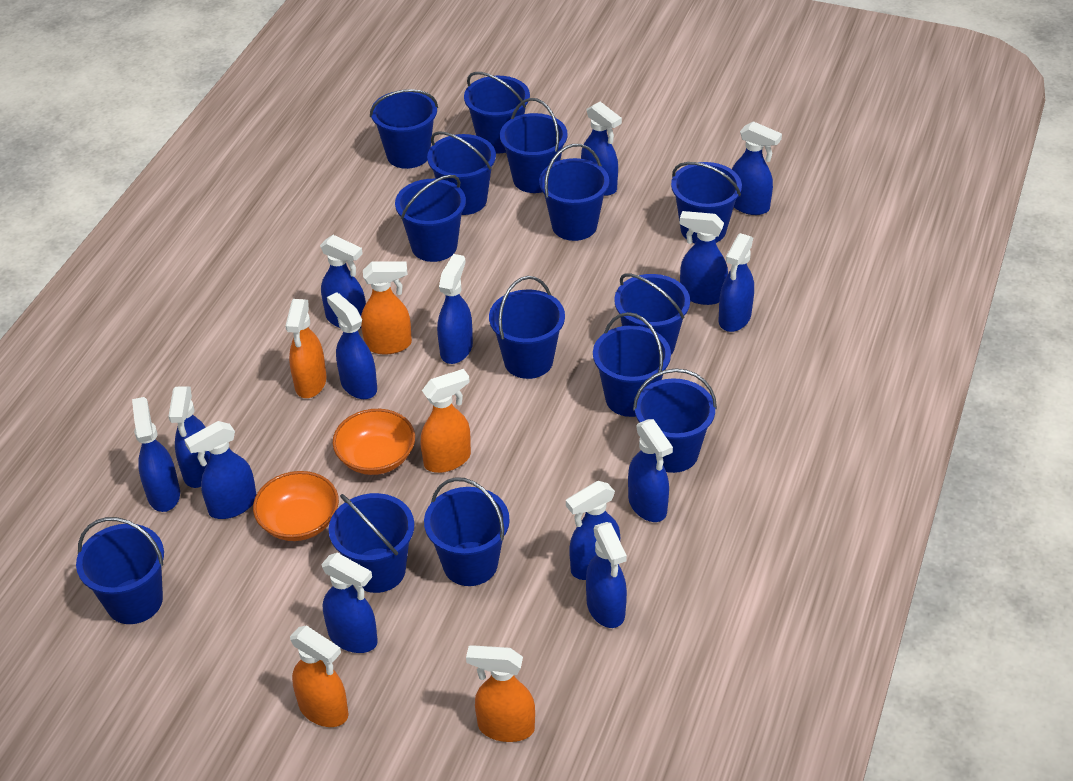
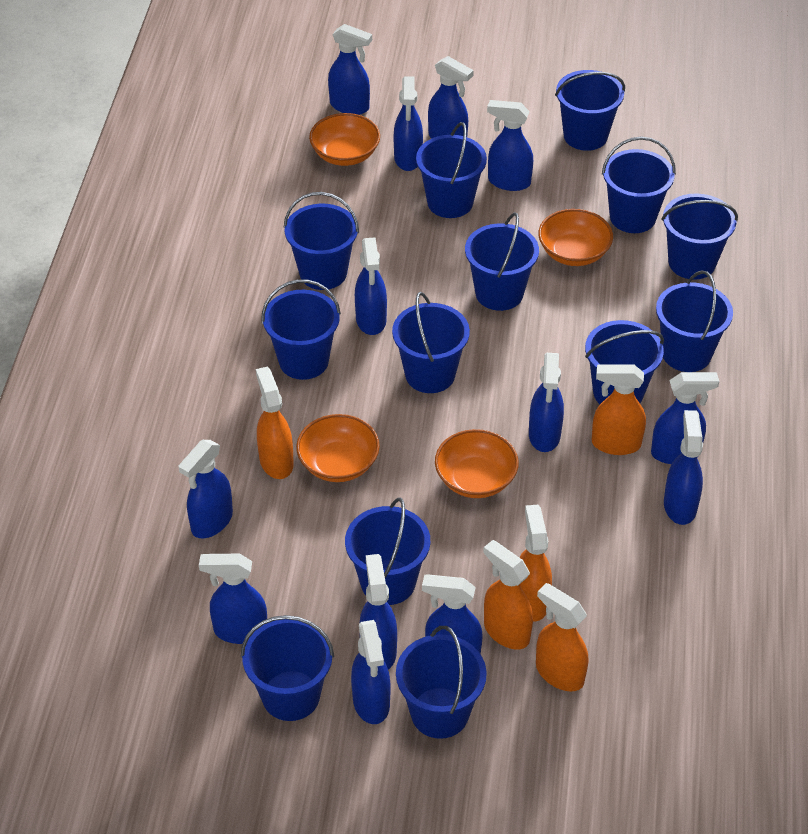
blue bucket: [76,517,164,624] [329,493,414,593] [370,89,438,169] [395,175,466,262] [424,477,510,586] [427,131,496,215] [464,72,530,153] [489,276,565,379] [500,98,568,193] [539,144,609,241] [593,312,671,417] [614,273,690,354] [633,368,717,473] [671,162,742,243] = 14 -> [241,615,334,721] [261,279,341,380] [283,192,359,290] [345,498,430,605] [392,292,470,393] [396,626,487,739] [416,122,487,218] [465,212,539,311] [555,70,625,151] [585,320,664,404] [602,137,676,233] [656,270,733,372] [662,193,738,280] = 13
blue spray bottle: [132,397,180,512] [168,386,210,488] [184,421,257,519] [320,235,366,329] [321,553,378,653] [327,292,377,399] [437,254,473,364] [566,481,620,580] [581,102,622,196] [586,522,627,628] [628,419,673,522] [680,211,728,305] [719,233,754,332] [732,121,782,215] = 14 -> [178,440,233,539] [199,554,267,644] [328,24,372,115] [351,620,391,724] [355,237,387,335] [359,554,397,669] [394,77,423,171] [422,574,482,654] [428,56,474,139] [487,100,533,191] [529,353,564,452] [651,372,719,464] [664,410,703,525] = 13
orange bowl: [253,471,339,541] [332,409,415,475] = 2 -> [296,414,380,482] [309,113,380,166] [435,429,519,498] [538,209,613,266] = 4

